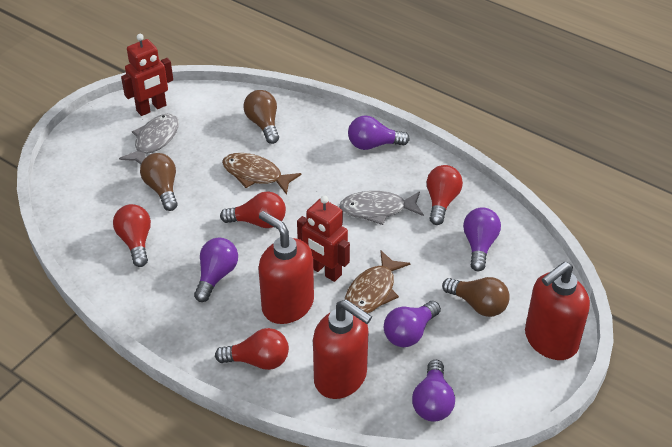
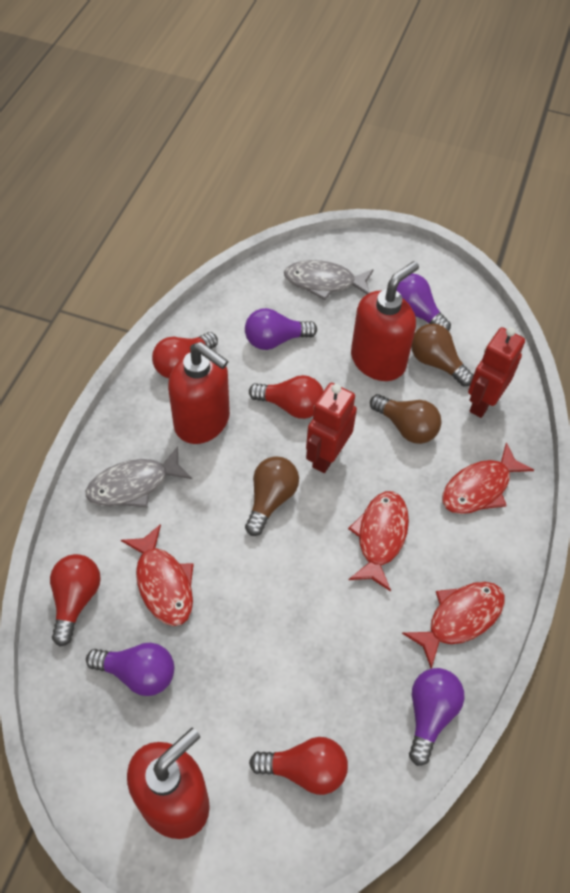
brown fish: [222,153,302,195] [345,251,410,313] = 2 -> none = 0
purple light bulb: [194,237,238,302] [348,116,410,150] [384,301,441,347] [412,360,455,422] [463,207,501,271] = 5 -> [86,643,174,696] [245,308,317,350] [396,273,451,331] [409,668,464,766] = 4
red fish: none = 0 -> [121,524,194,626] [348,491,409,591] [402,582,505,669] [442,442,534,514] = 4

